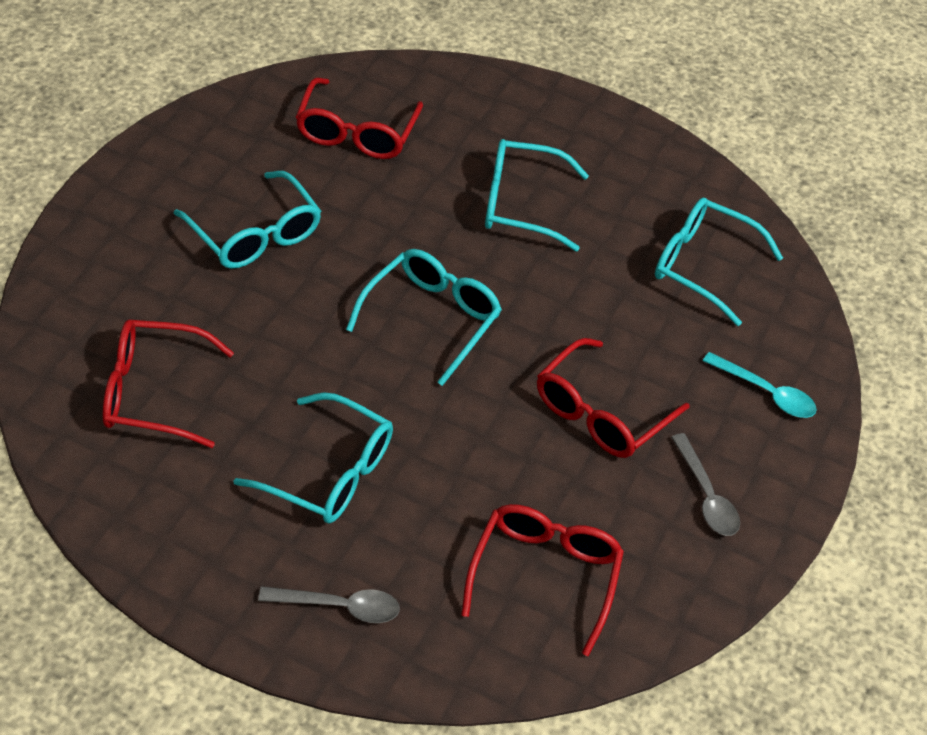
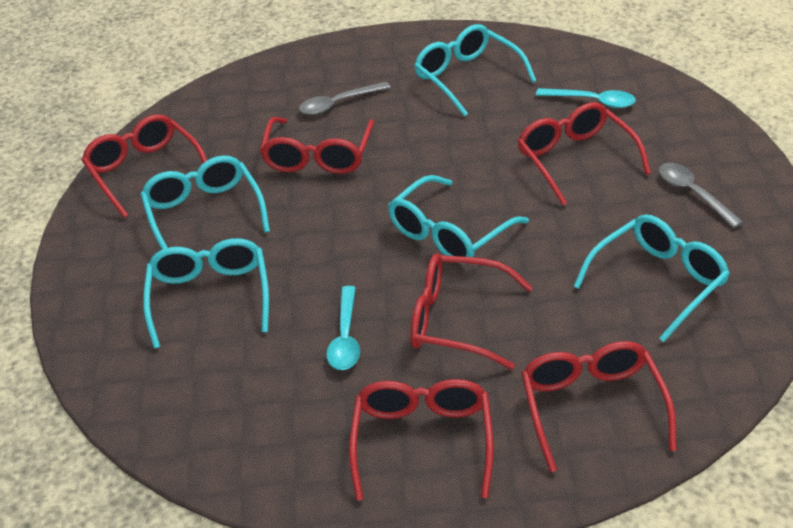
red glasses: [103,320,234,448] [296,78,423,159] [461,504,624,656] [537,338,689,458] = 4 -> [81,114,207,218] [260,117,374,174] [349,379,494,501] [410,254,533,370] [517,102,651,206] [521,341,677,472] = 6
turquoise spoon: [703,352,817,418] = 1 -> [326,286,360,370] [536,88,636,108] = 2

